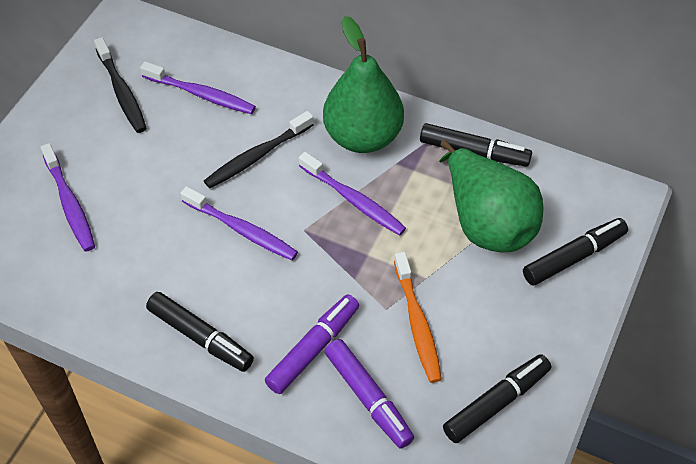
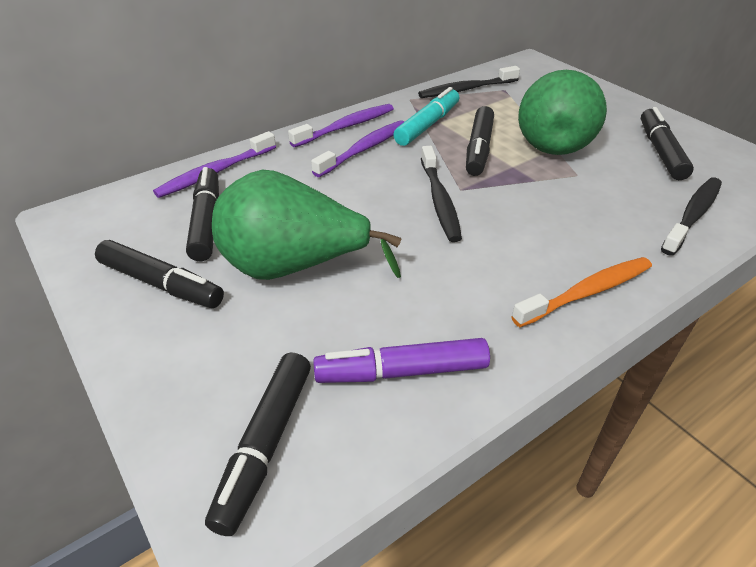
black marker: [146,292,254,372] [420,123,532,167] [443,354,551,443] [523,218,628,285] = 4 -> [95,240,224,308] [186,167,219,261] [205,353,311,536] [466,106,494,176] [641,107,694,180] = 5
black toothbrush: [94,37,147,133] [204,111,314,188] = 2 -> [418,66,520,98] [421,146,462,242] [661,177,722,256] = 3
purple marker: [265,294,359,394] [325,339,414,449] = 2 -> [313,338,490,383] = 1
purple toothbrush: [41,143,95,252] [140,61,256,114] [181,186,298,260] [299,152,406,236] = 4 -> [153,131,276,198] [288,104,394,147] [311,120,404,177] = 3
turquoise marker: none = 0 -> [393,87,459,146] = 1

